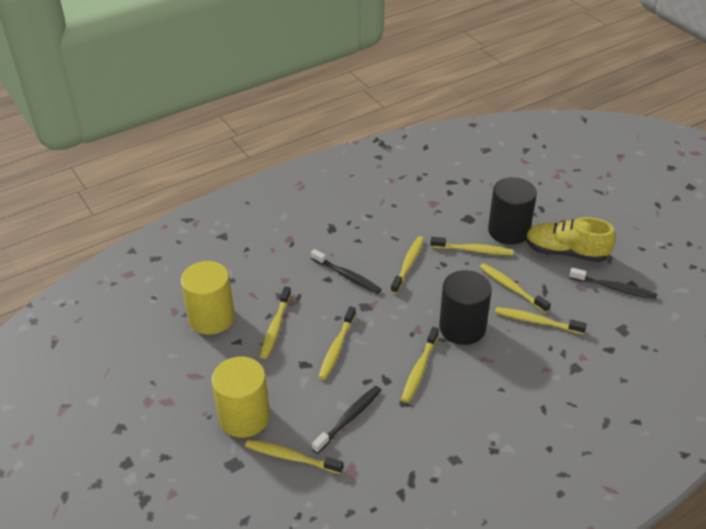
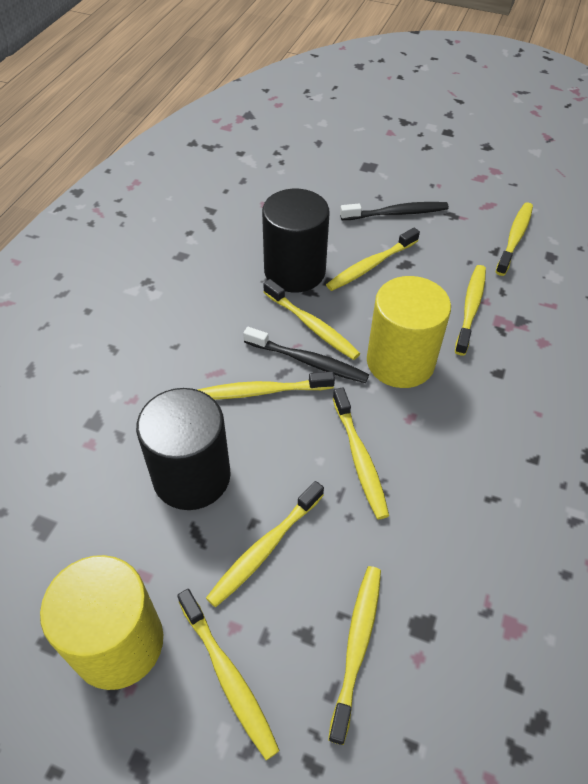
black toothbrush: [311,249,382,294] [312,386,381,454] [569,268,657,299] = 3 -> [243,327,369,383] [340,202,449,220] = 2
yellow shoe: [525,217,616,262] = 1 -> none = 0
yellow toothbrush: [245,440,344,474] [260,286,291,359] [318,306,356,380] [391,236,424,294] [401,327,439,402] [430,237,513,255] [480,263,551,313] [495,307,587,335] = 8 -> [177,589,280,760] [197,371,335,400] [206,481,324,607] [263,279,360,360] [326,228,420,291] [328,566,381,745] [333,388,389,519] [455,265,486,356] [495,202,533,276] = 9

